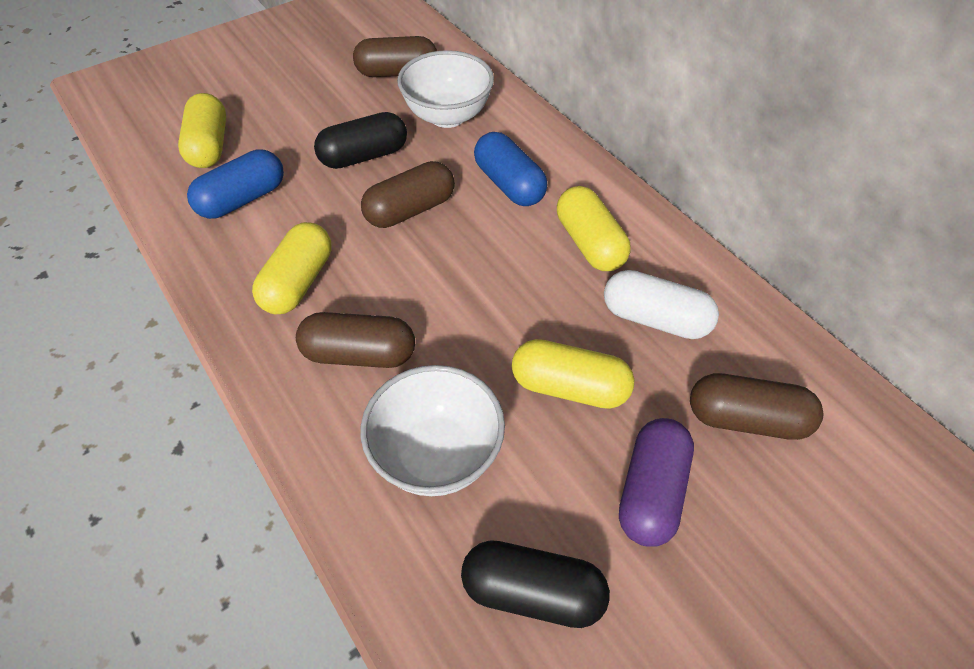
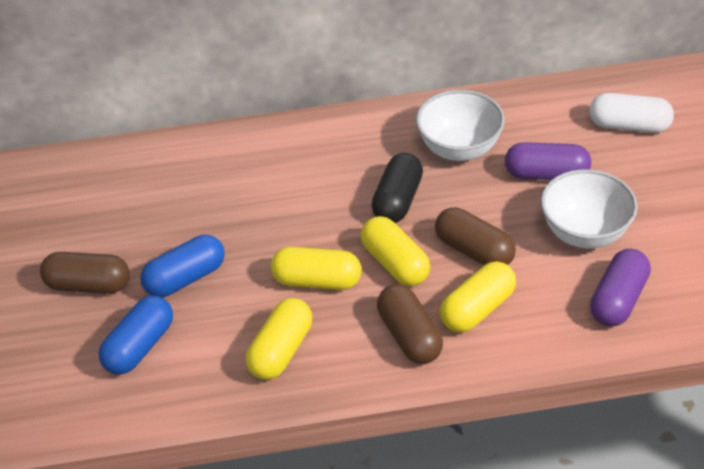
black capsule: [314,112,407,169] [461,540,610,628] = 2 -> [371,153,423,223] = 1
brown capsule: [296,312,415,368] [353,36,437,77] [361,161,455,228] [690,373,823,440] = 4 -> [40,252,130,294] [377,284,443,364] [435,207,516,265] = 3
purple capsule: [619,418,694,547] = 1 -> [505,142,591,180] [590,249,651,326] = 2

